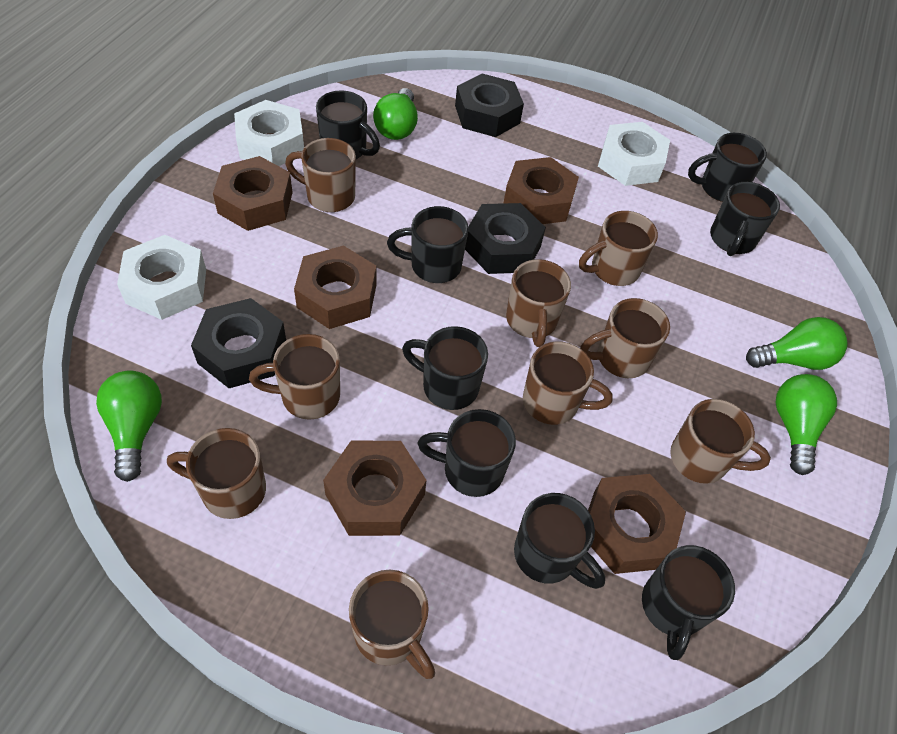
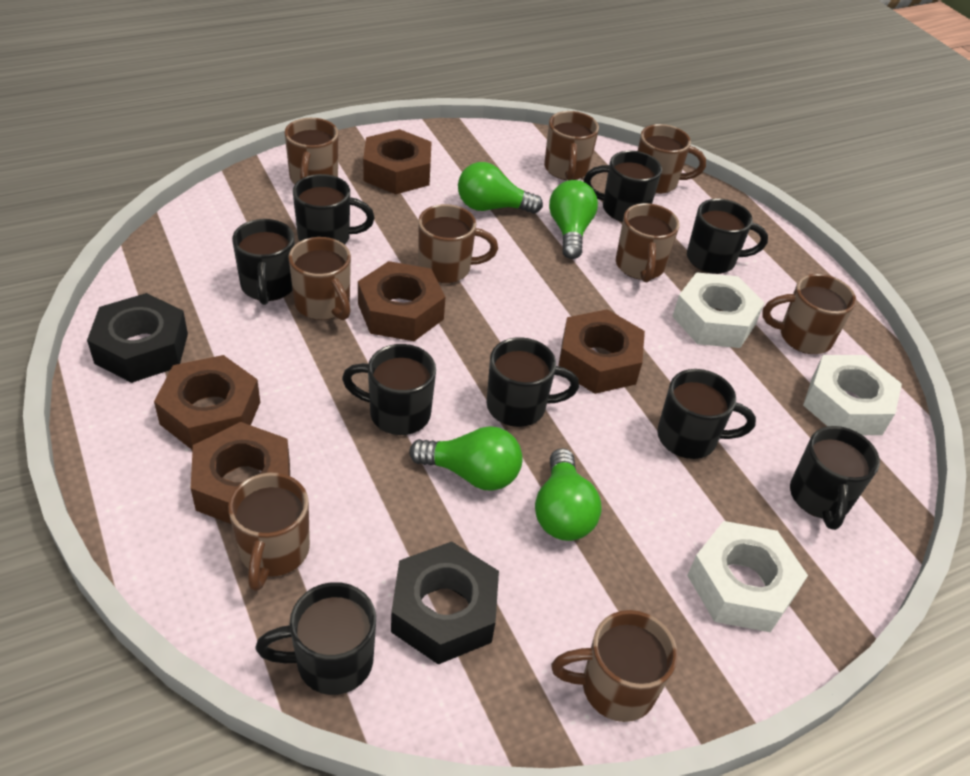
black mug: [316,90,380,159] [387,206,469,283] [402,326,488,410] [417,409,516,497] [514,493,605,589] [642,545,735,660] [688,133,767,202] [710,182,780,256] = 8 -> [232,219,295,305] [256,582,376,695] [293,174,375,245] [342,344,436,435] [487,337,579,427] [584,151,662,222] [657,369,756,459] [687,199,768,274] [790,426,880,530] = 9
black nut: [191,298,286,388] [455,74,524,137] [465,203,546,274] = 3 -> [87,293,188,383] [391,542,499,665] = 2

